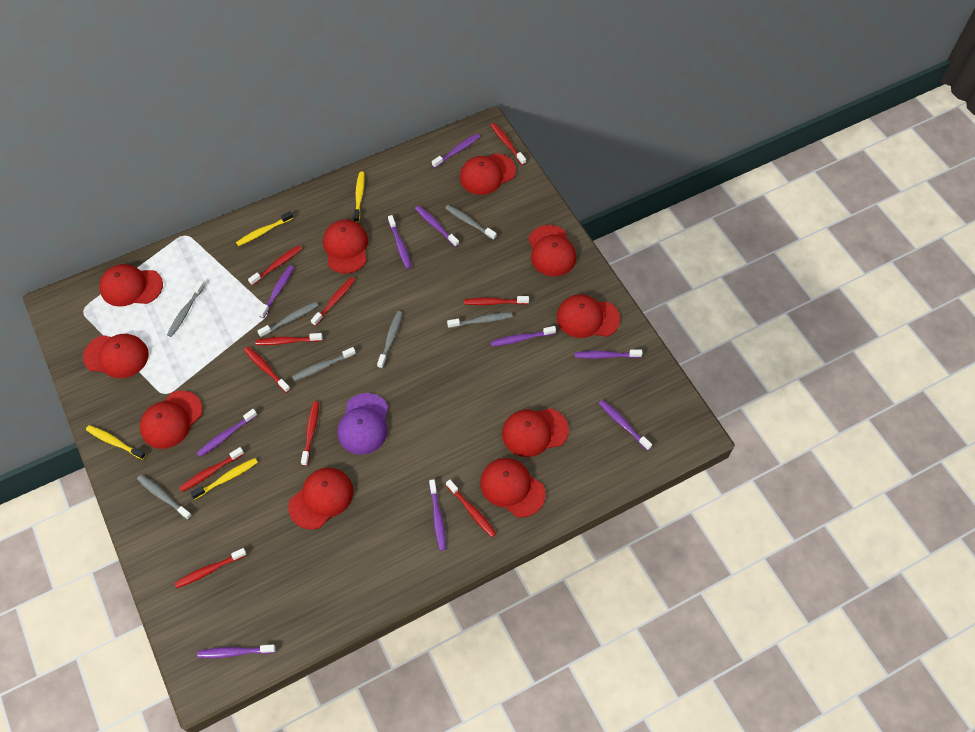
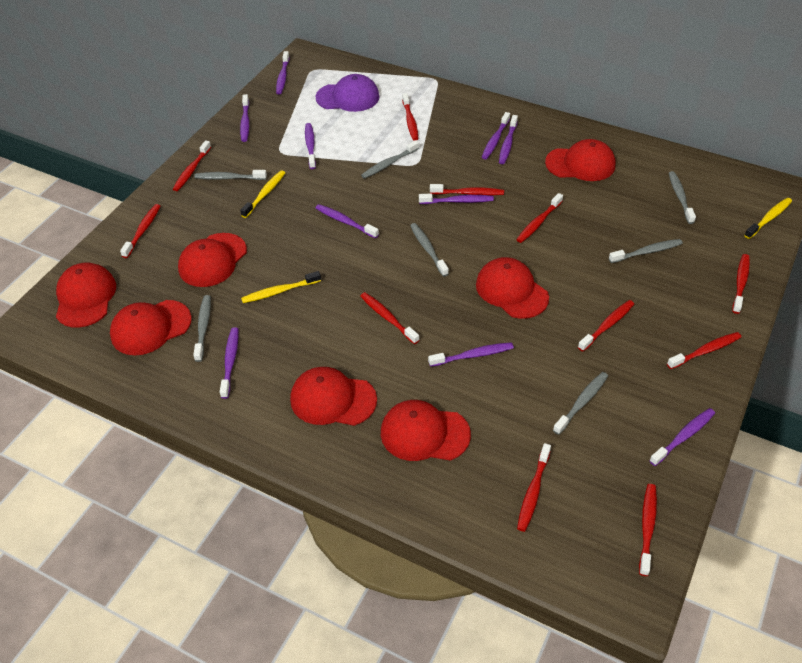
red cap: [83,334,149,378] [99,264,163,307] [140,391,203,449] [288,468,354,530] [323,220,368,273] [460,153,516,195] [480,458,545,518] [502,408,569,457] [528,225,576,276] [557,295,620,338] = 10 -> [56,263,116,328] [110,300,192,355] [178,233,247,287] [290,367,377,426] [381,400,471,461] [476,257,549,319] [545,139,616,181] = 7
red toothbrush: [174,548,247,588] [179,447,244,492] [244,347,290,393] [248,245,302,286] [255,333,322,345] [301,401,319,466] [311,277,355,326] [446,480,497,537] [464,296,529,305] [491,123,526,165] = 10 -> [120,204,161,258] [173,140,211,191] [360,292,419,344] [402,93,418,141] [430,184,504,195] [516,193,563,243] [517,443,551,532] [578,300,634,352] [639,484,657,576] [667,332,741,369] [732,254,750,314] = 11
yellow toothbrush: [86,425,146,460] [190,458,258,500] [236,211,293,246] [353,172,365,223] = 4 -> [240,170,285,218] [241,271,321,303] [744,198,792,239] = 3

